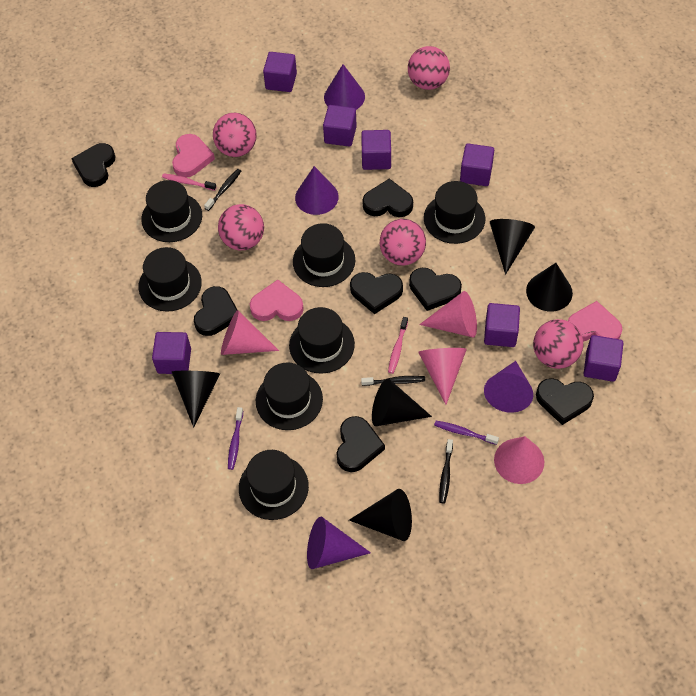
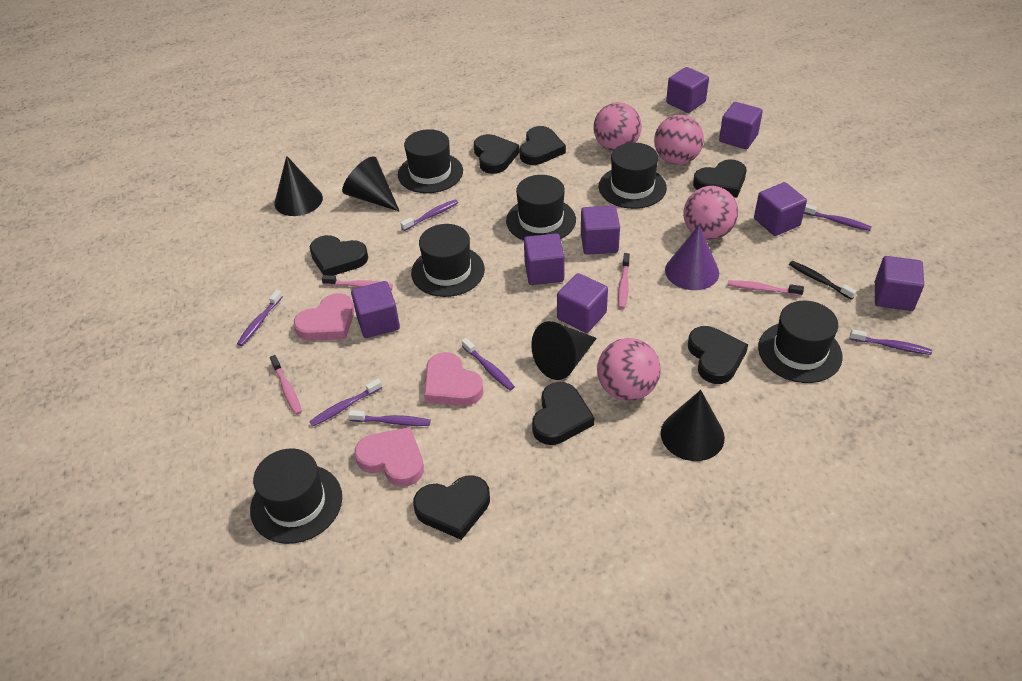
black cone: [172,371,220,428] [349,489,412,541] [372,379,432,426] [490,219,535,275] [526,263,573,312] = 5 -> [274,156,323,216] [342,156,400,212] [531,321,597,380] [661,390,725,461] = 4
black hat: [138,247,202,312] [141,180,202,242] [239,450,309,520] [256,362,323,430] [289,307,355,374] [293,223,355,287] [424,181,485,244] = 7 -> [250,449,342,544] [398,129,463,193] [411,224,485,297] [506,175,576,241] [599,143,667,209] [758,301,843,383] = 6
black toothbrush: [204,169,241,211] [361,376,425,386] [439,439,453,503] = 3 -> [789,261,857,300] = 1
pink ball: [213,113,257,157] [218,204,264,250] [380,219,426,266] [408,46,450,90] [533,319,583,369] = 5 -> [593,102,642,151] [597,338,661,401] [654,115,704,165] [683,186,738,240] = 4
pink cone: [221,310,279,355] [418,348,467,405] [419,291,477,338] [494,436,544,484] = 4 -> none = 0
pink toothbrush: [162,173,216,191] [388,317,408,374] = 2 -> [270,355,302,415] [322,275,393,289] [618,253,630,309] [727,280,804,296] = 4
purple cone: [295,166,339,215] [307,517,371,569] [324,64,365,110] [484,361,533,413] = 4 -> [665,225,719,290] = 1
purple cube: [152,332,191,374] [263,52,297,92] [323,105,357,147] [361,130,391,170] [460,144,494,186] [484,303,520,347] [584,335,623,382] = 7 -> [351,281,400,338] [524,233,565,285] [557,273,608,333] [581,205,620,255] [666,67,709,113] [719,102,763,149] [754,182,807,236] [875,256,924,311] = 8
purple toothbrush: [228,407,243,470] [434,421,499,445] = 2 -> [237,290,283,346] [309,379,382,426] [348,410,431,426] [400,199,458,231] [462,338,515,391] [804,204,872,231] [850,329,932,355] = 7

